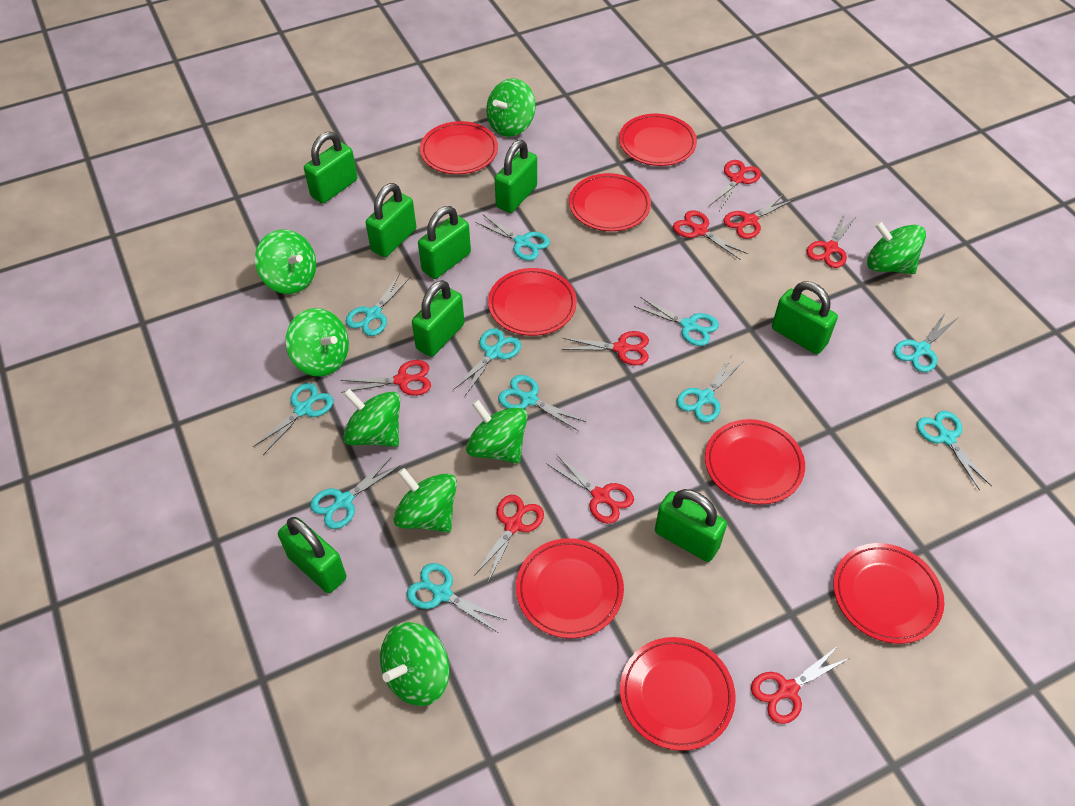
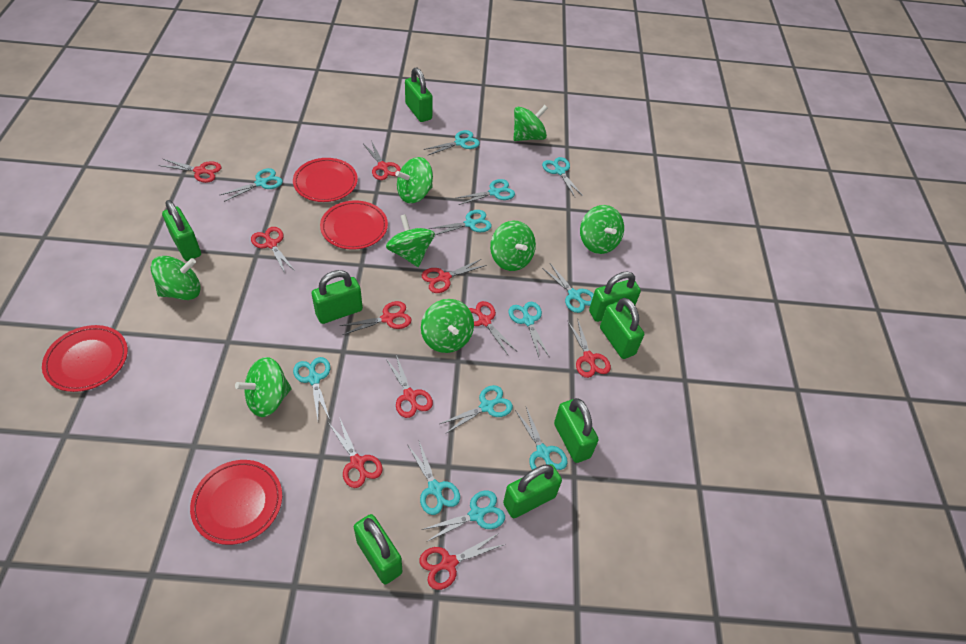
red plate: [420,121,498,174] [488,268,577,336] [516,538,624,638] [569,173,651,231] [619,114,697,166] [620,637,736,751] [705,419,805,504] [834,543,944,644] = 8 -> [42,325,128,392] [190,460,282,545] [293,158,358,202] [320,200,388,250] = 4
red scissors: [341,360,431,396] [474,495,544,582] [546,453,634,524] [562,331,649,365] [673,211,748,260] [708,160,761,211] [723,194,793,239] [751,645,850,724] [807,213,857,268] = 9 -> [158,159,221,183] [251,227,295,273] [329,417,383,488] [340,301,412,335] [364,141,401,180] [386,355,433,418] [419,533,505,590] [422,259,487,293] [469,301,517,355] [568,318,611,378] = 10
turquoise scissors: [253,383,333,455] [310,458,400,529] [346,273,411,336] [407,563,506,632] [453,328,521,396] [475,215,550,261] [498,375,586,431] [634,297,719,346] [676,355,744,422] [894,312,958,372] [917,411,992,491] = 11 -> [220,168,283,202] [293,357,330,420] [407,441,460,515] [421,490,505,542] [423,130,480,156] [428,210,492,235] [440,385,513,434] [457,179,515,205] [508,302,549,357] [515,407,568,470] [542,157,583,197] [542,264,594,313] = 12

